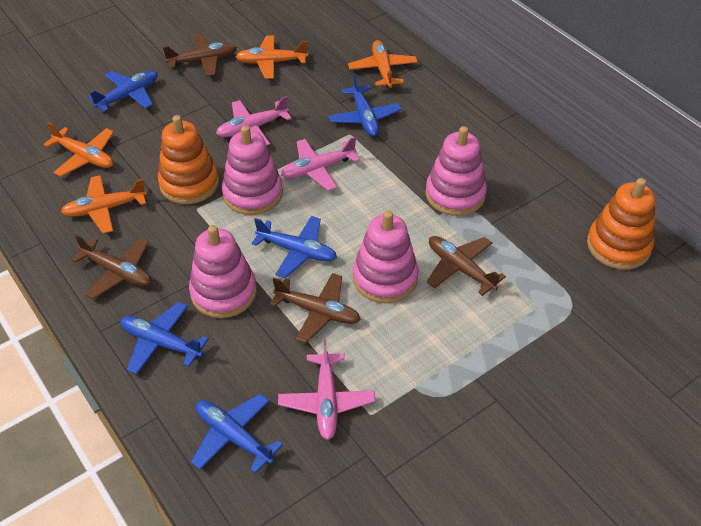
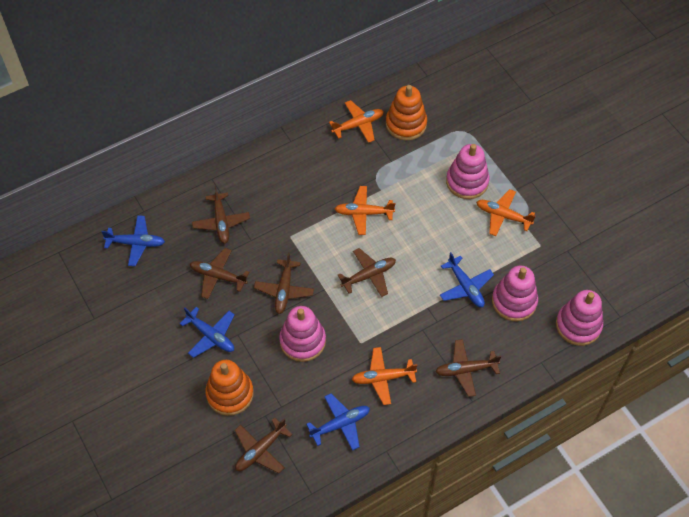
blue plane: [88,71,157,112] [120,302,209,374] [191,394,283,474] [252,216,337,278] [328,73,402,137] = 5 -> [101,215,165,266] [180,307,235,358] [306,393,370,451] [440,252,494,307] = 4
brown plane: [71,235,152,299] [163,34,237,76] [270,273,361,343] [427,236,506,296] = 4 -> [190,248,249,299] [192,186,250,244] [235,417,292,474] [254,252,314,314] [338,248,396,297] [435,339,501,397] = 6
pink plane: [216,96,292,146] [278,340,375,440] [281,137,360,191] = 3 -> none = 0

